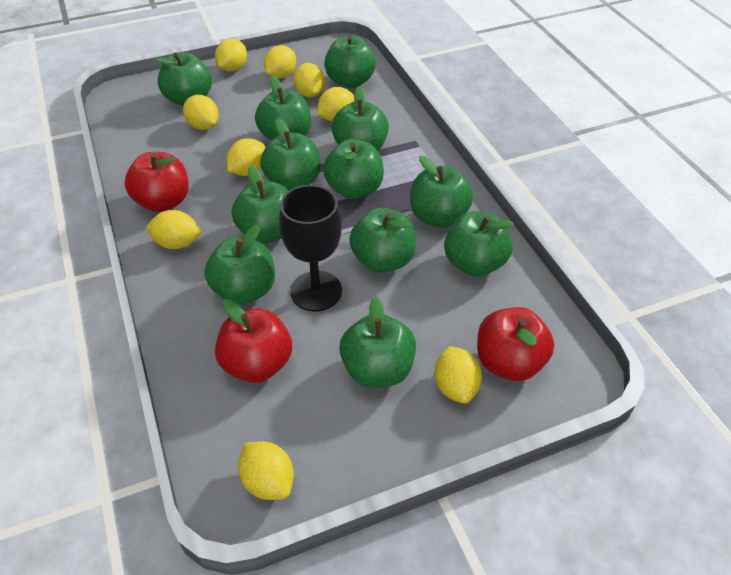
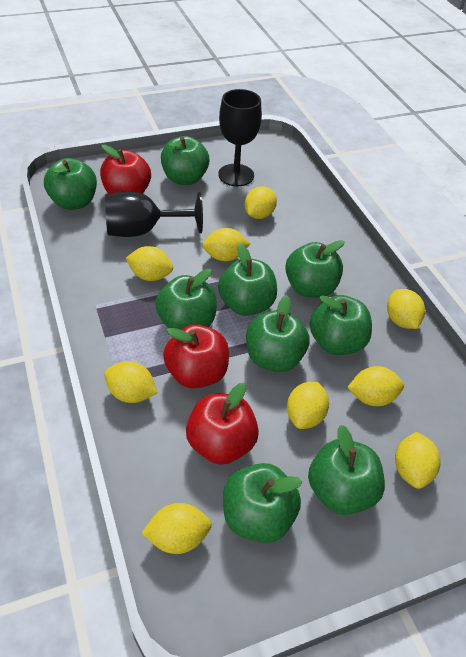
black goblet: [279,185,342,311] = 1 -> [105,192,203,237] [218,89,262,186] = 2
green apple: [155,52,212,106] [204,225,275,305] [232,166,288,243] [255,76,311,141] [260,118,320,191] [323,139,384,199] [324,36,376,88] [332,86,389,151] [339,296,416,388] [349,208,416,273] [410,156,473,228] [444,211,514,277] = 12 -> [44,158,97,210] [155,269,217,330] [161,136,210,185] [218,244,277,316] [223,463,302,543] [246,295,310,372] [285,240,345,298] [308,425,385,515] [309,295,372,355] = 9

